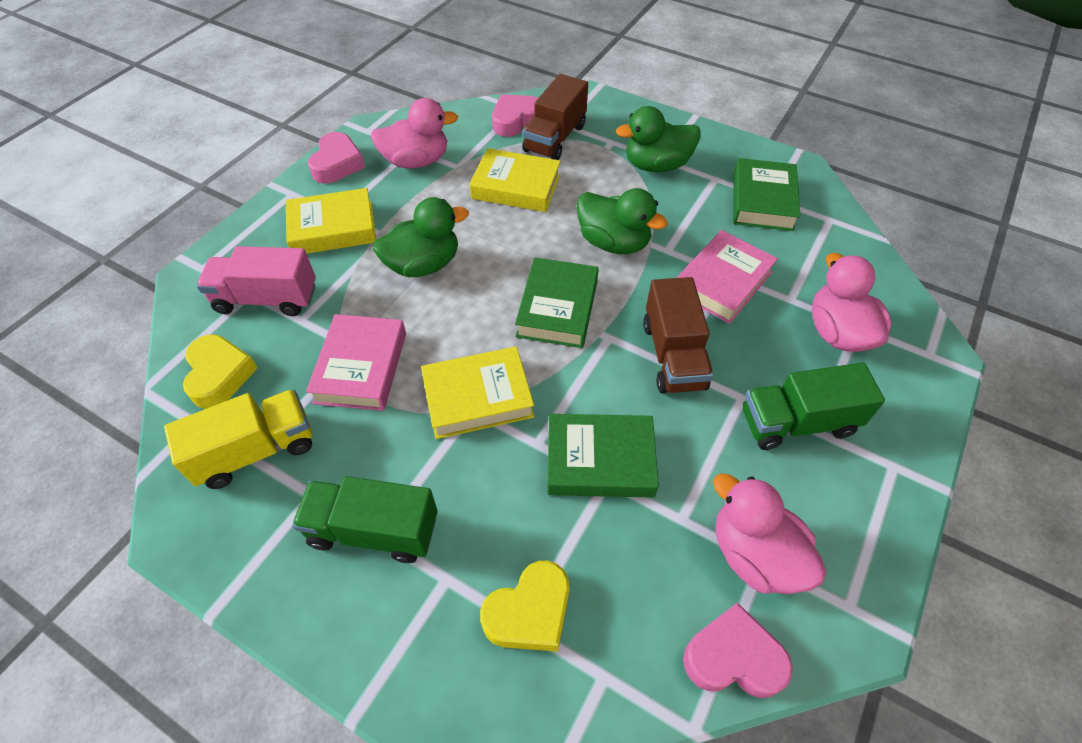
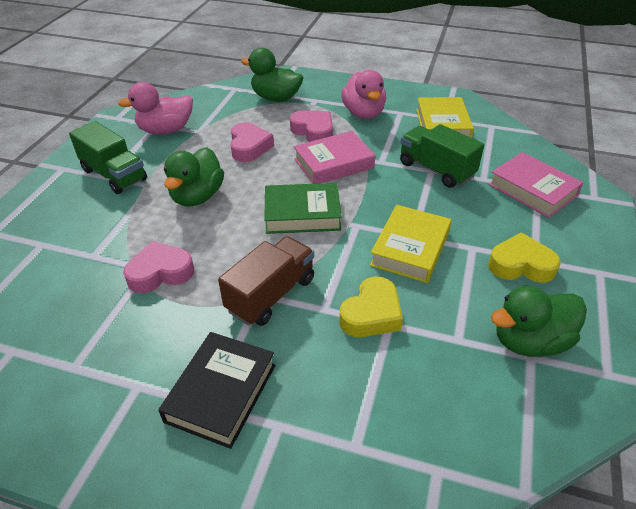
black book: none = 0 -> [158,332,275,449] = 1
brown truck: [522,74,588,160] [643,277,714,393] = 2 -> [218,236,314,326] = 1
green book: [515,257,599,348] [547,414,659,498] [733,158,800,231] = 3 -> [264,183,342,234] = 1
pink duck: [371,98,458,168] [713,473,826,594] [812,253,892,352] = 3 -> [118,82,193,134] [341,70,386,119] = 2
pink truck: [197,246,316,316] = 1 -> none = 0
yellow book: [286,188,376,254] [421,347,534,439] [469,148,561,212] = 3 -> [370,205,451,283] [416,97,474,138] = 2
yellow truck: [164,389,312,489] = 1 -> none = 0

